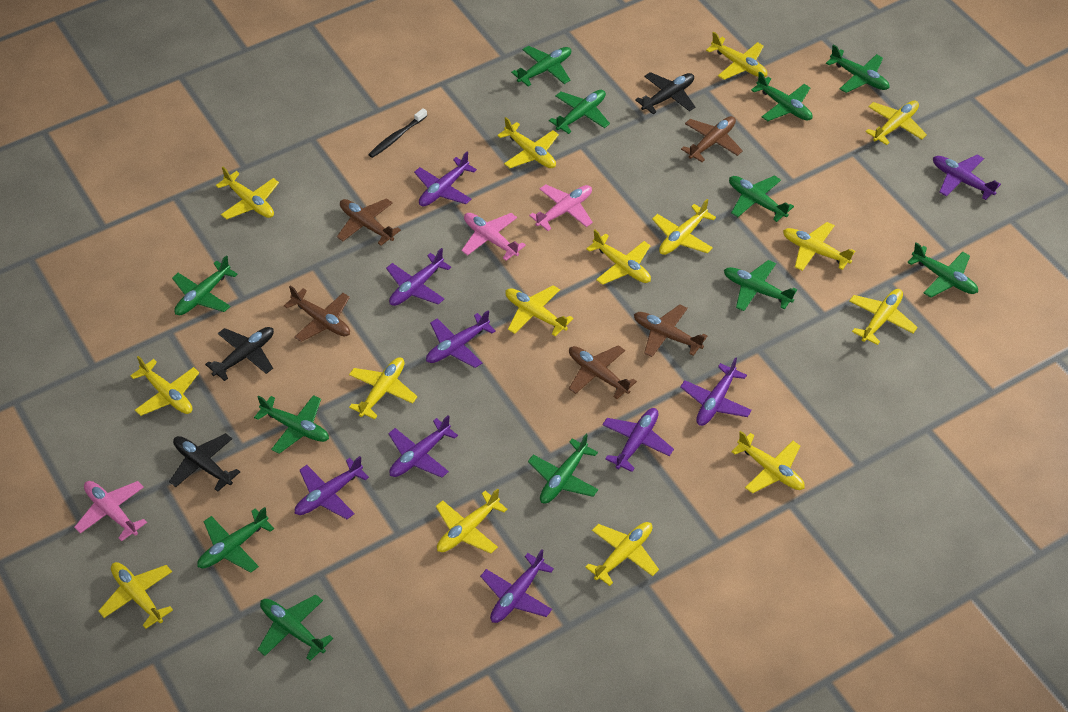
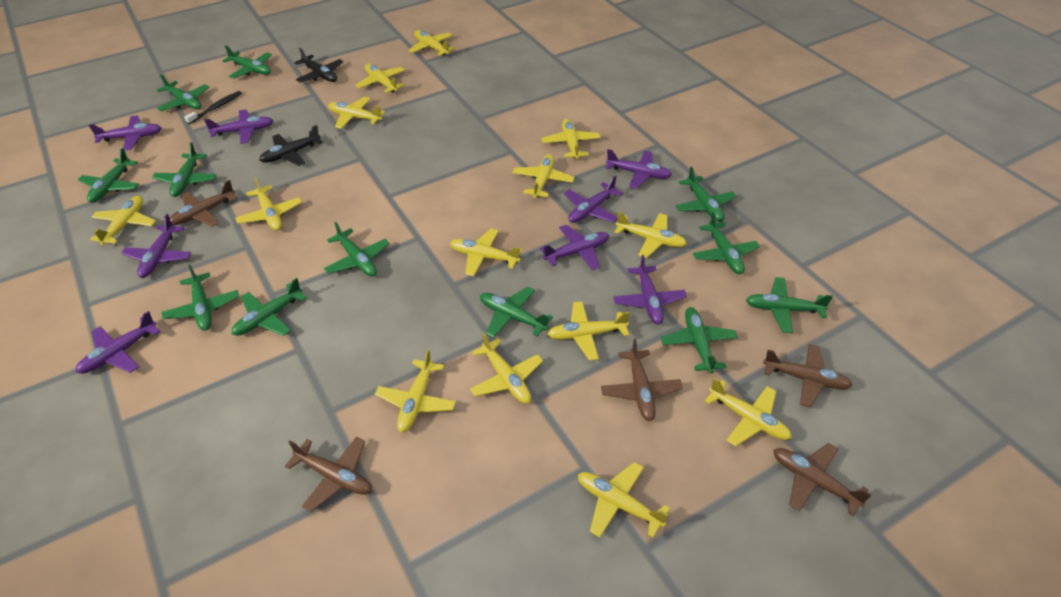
black plane: [169,433,240,492] [205,327,274,381] [635,72,695,114] = 3 -> [260,125,323,166] [294,48,344,82] = 2
pink plane: [74,481,147,541] [461,213,526,261] [529,184,593,231] = 3 -> none = 0
purple plane: [295,456,369,519] [386,248,451,306] [388,415,458,478] [414,152,477,206] [426,311,496,368] [480,549,554,623] [602,408,674,472] [680,357,752,426] [933,154,1001,200] = 9 -> [76,311,160,374] [89,115,162,151] [121,214,192,278] [204,109,273,144] [540,225,609,270] [564,176,623,223] [606,149,672,189] [614,255,687,324] = 8
yellow plane: [98,562,173,629] [130,356,199,416] [216,167,279,220] [349,357,417,419] [436,488,507,554] [497,117,559,168] [505,285,573,337] [585,522,659,586] [586,230,651,285] [652,199,716,255] [706,32,767,80] [731,431,805,493] [783,222,855,271] [849,289,918,345] [865,101,927,145] = 15 -> [90,196,156,245] [235,177,302,230] [328,97,385,129] [355,64,405,93] [375,349,456,432] [409,30,456,56] [450,228,522,276] [470,332,543,404] [512,154,574,198] [541,119,601,159] [548,301,630,361] [578,462,670,538] [614,212,687,258] [705,378,792,446] = 14

